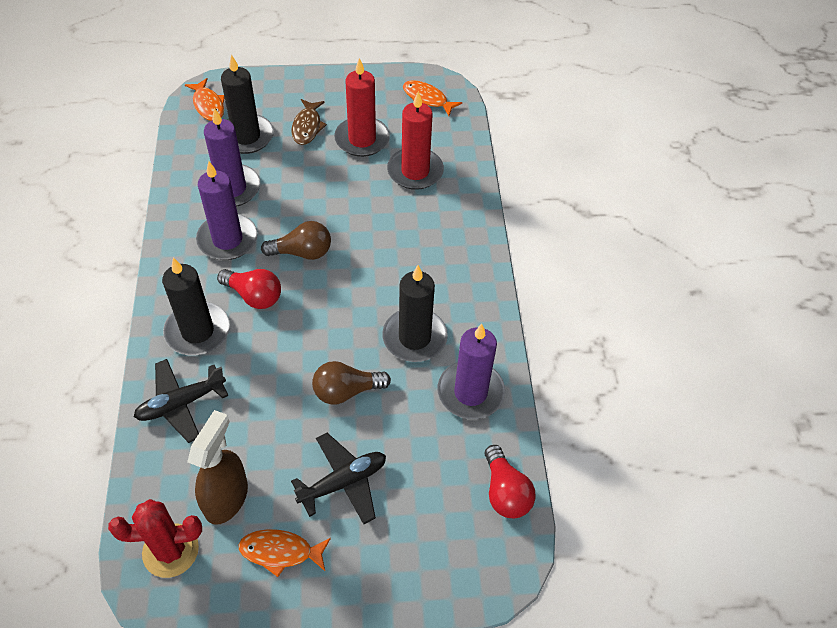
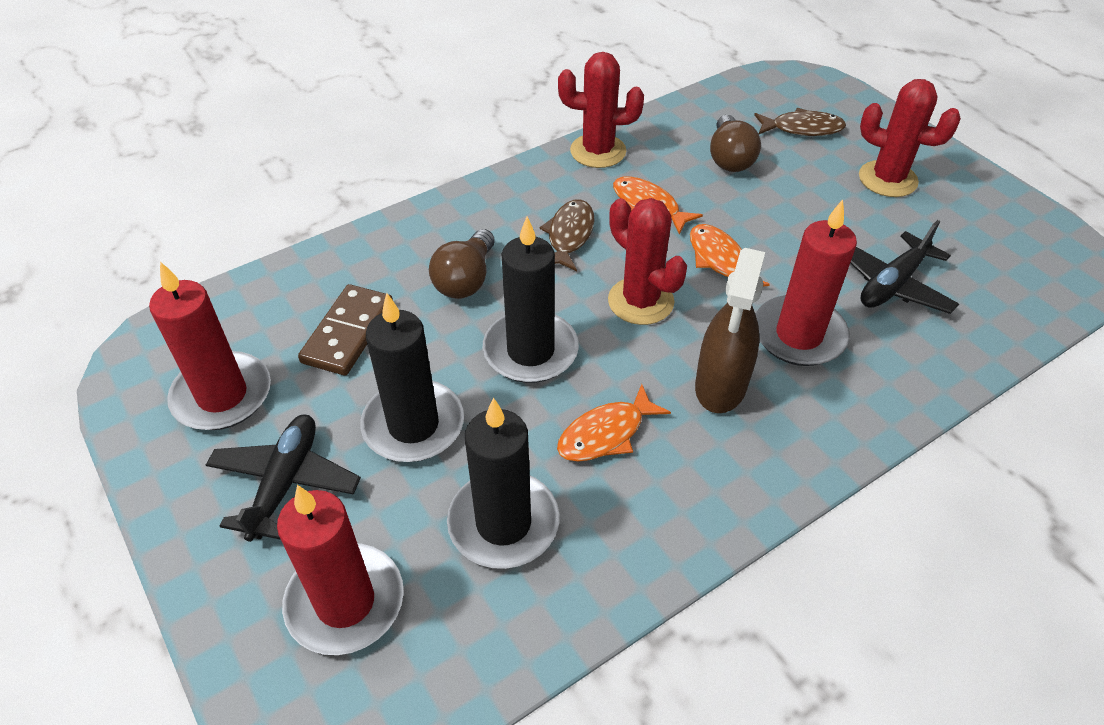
brown domino: none = 0 -> [298,284,393,376] = 1
brown fish: [291,99,327,145] = 1 -> [540,199,594,271] [754,108,846,136] = 2
purple candle: [196,161,257,260] [204,108,260,207] [438,324,505,419] = 3 -> none = 0
red cactus: [108,499,202,578] = 1 -> [558,52,644,168] [608,198,687,325] [859,79,961,197] = 3
red candle: [334,58,390,157] [387,91,444,190] = 2 -> [149,262,271,430] [277,485,404,655] [755,199,857,366] = 3
red light bulb: [217,269,281,309] [485,445,536,518] = 2 -> none = 0

